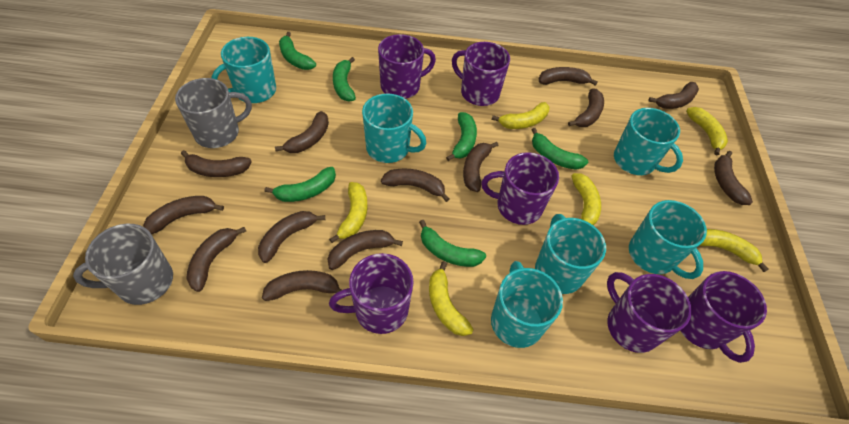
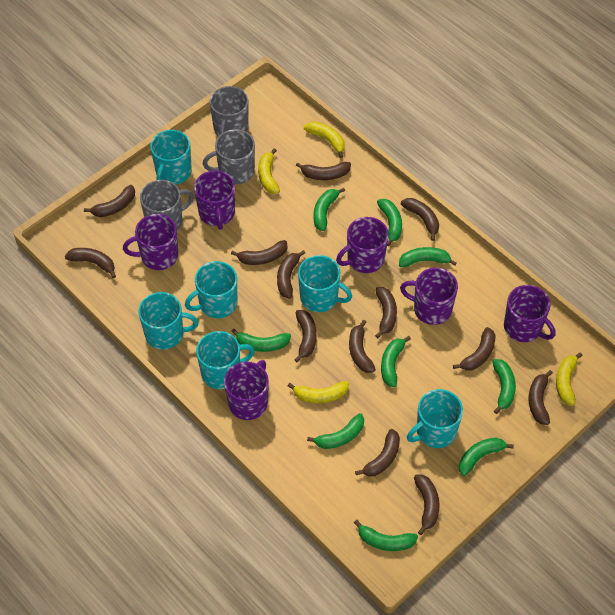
green banana: [264,167,336,202] [279,32,316,70] [333,57,356,101] [419,220,486,267] [446,112,477,161] [531,128,588,170] = 6 -> [231,329,291,352] [307,413,364,449] [314,188,345,231] [354,520,418,551] [377,199,402,246] [381,336,411,387] [399,247,457,267] [459,438,514,476] [492,359,516,414] = 9
grey mug: [73,224,173,305] [175,78,252,148] = 2 -> [140,180,194,230] [203,129,255,184] [210,86,249,136] = 3
yellow banana: [329,182,367,243] [429,261,474,336] [492,102,550,129] [572,173,601,225] [686,107,728,155] [699,229,769,272] = 6 -> [258,148,280,194] [288,381,349,403] [304,122,345,158] [556,352,583,406] = 4

